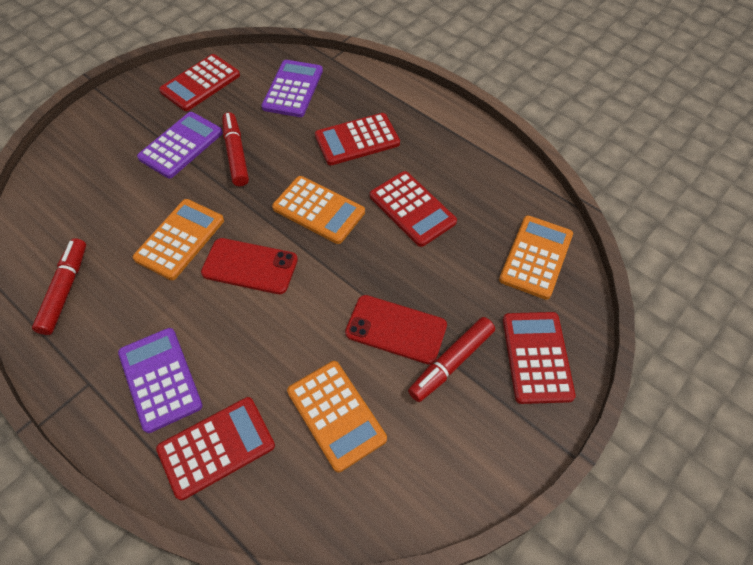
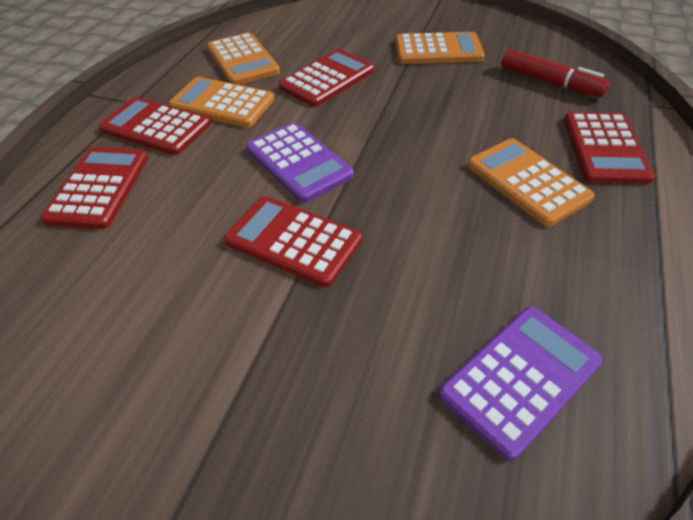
purple calculator: [118,328,203,433] [137,112,223,178] [261,60,323,117] = 3 -> [246,122,354,203] [439,306,603,461] = 2
red marker: [32,238,86,335] [222,112,249,186] [408,317,495,402] = 3 -> [501,49,610,97] = 1
red phone: [201,238,298,294] [345,295,447,364] = 2 -> none = 0

